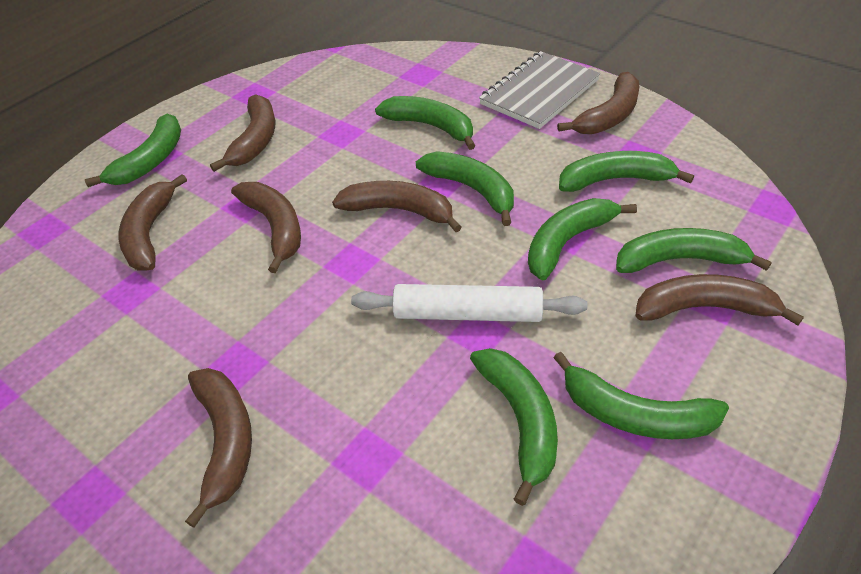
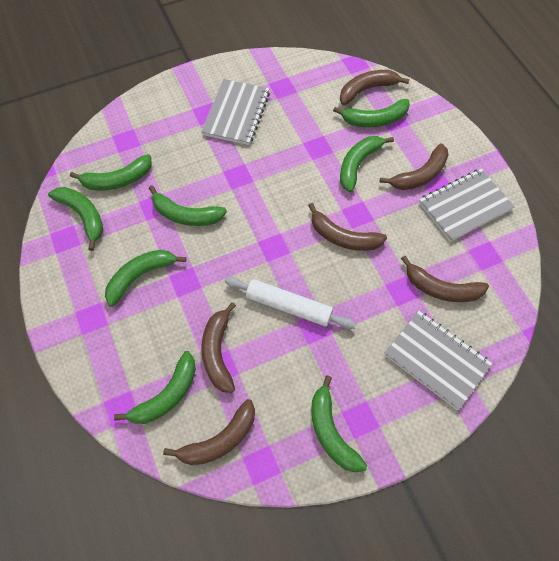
brown banana: [119,174,187,270] [185,368,252,528] [210,94,275,172] [231,182,301,273] [332,181,462,232] [557,72,639,134] [636,274,804,326] = 7 -> [163,399,255,465] [201,302,236,393] [308,203,387,251] [340,70,410,105] [379,143,449,190] [401,256,489,302] = 6
grey notebook: [479,51,600,129] = 1 -> [201,79,270,145] [384,311,492,410] [419,169,514,242] = 3

